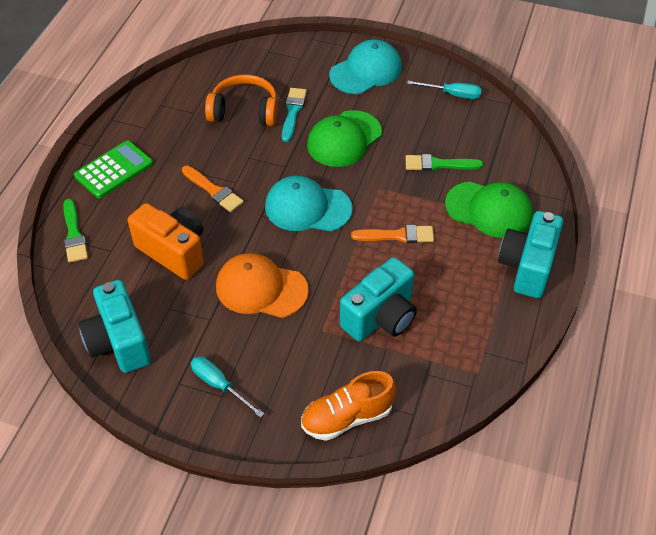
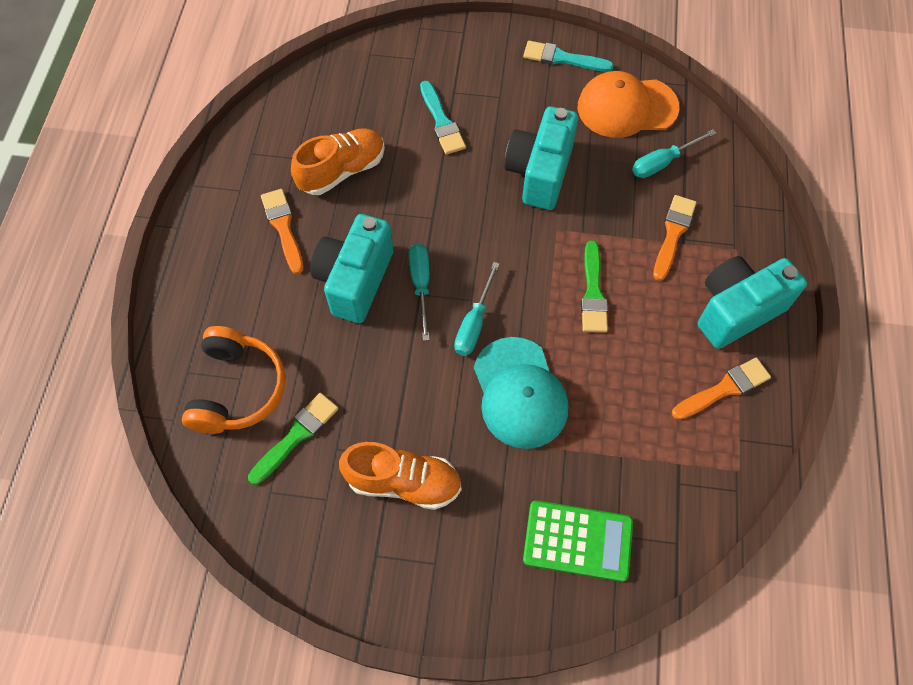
green cap: [307,110,382,167] [445,182,533,238] = 2 -> none = 0
orange brush: [182,166,244,212] [351,225,434,243] = 2 -> [261,189,304,274] [653,195,697,281] [672,357,771,420] = 3
orange camera: [128,203,204,280] = 1 -> none = 0
orange shoe: [301,371,396,441] = 1 -> [291,128,385,195] [339,442,461,510] = 2
turquoise brush: [282,88,307,142] = 1 -> [420,81,466,155] [523,41,614,72] = 2
turquoise cap: [265,176,353,232] [330,40,402,94] = 2 -> [474,337,568,449] = 1
turquoise screwdriver: [191,356,264,418] [407,81,482,99] = 2 -> [409,243,430,341] [454,262,500,356] [632,129,717,178] = 3

